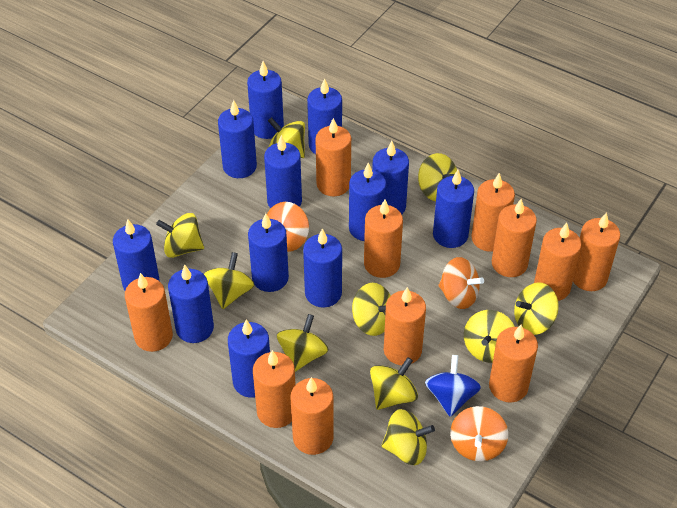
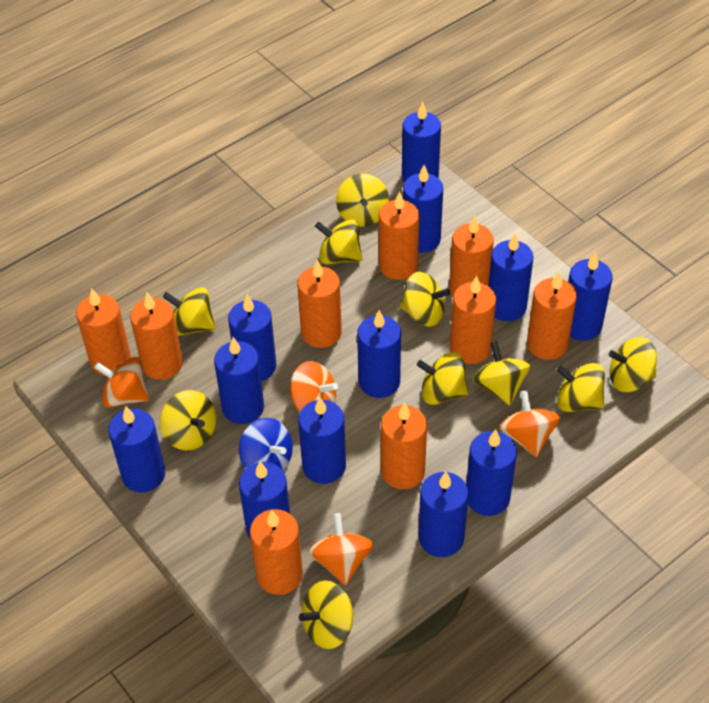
orange candle: [125,273,173,352] [253,350,296,428] [290,377,334,455] [315,118,351,196] [364,199,403,278] [384,287,426,365] [472,173,515,252] [489,325,538,402] [492,199,537,277] [534,223,582,301] [573,212,620,291] = 11 -> [76,289,131,376] [130,293,183,380] [250,509,303,595] [297,260,342,348] [379,191,420,280] [381,402,427,489] [449,216,494,296] [450,276,496,364] [527,272,577,360] = 9
orange spinning top: [267,202,309,252] [439,257,484,309] [450,406,508,461] = 3 -> [94,357,150,408] [290,361,338,413] [309,513,373,585] [500,390,560,457] = 4

